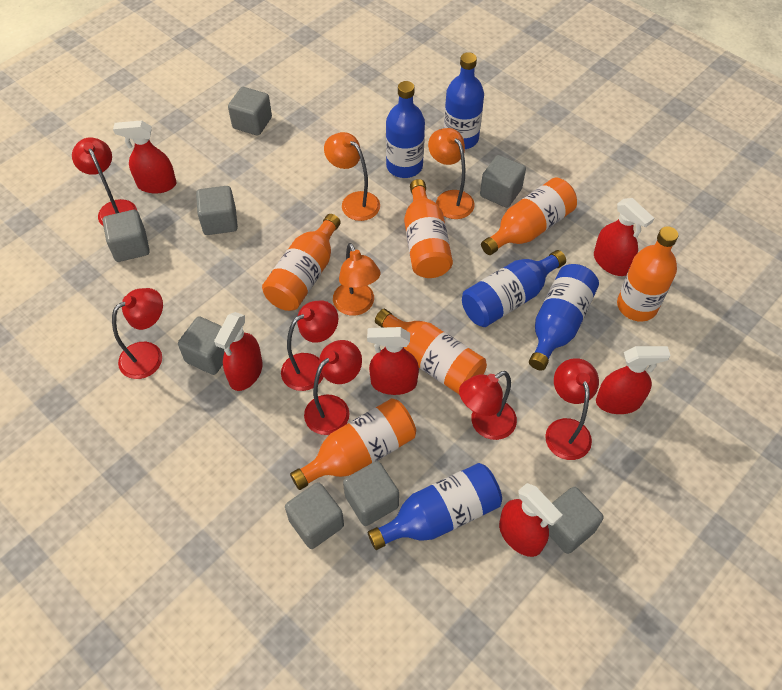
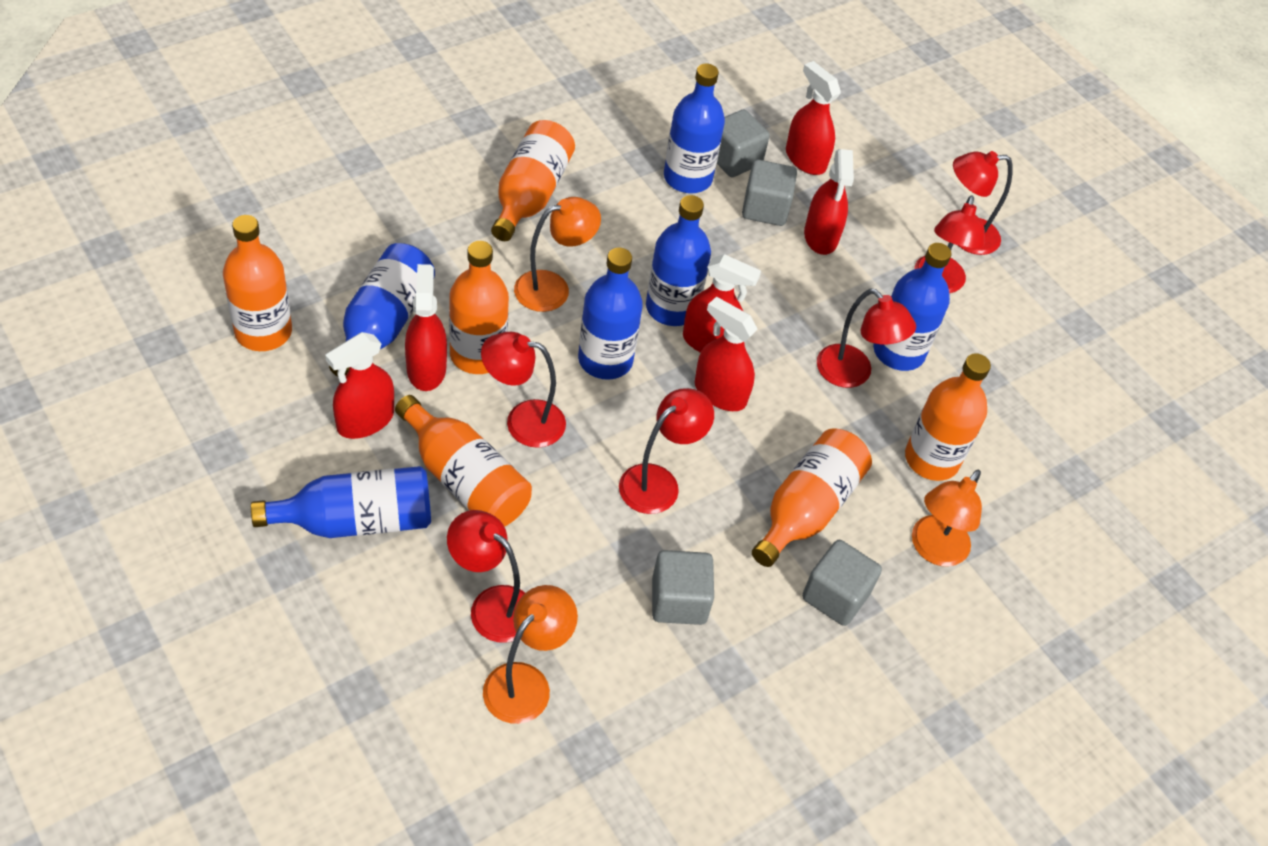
blue bottle: [368,463,502,550] [386,81,425,178] [444,52,484,149] [462,250,566,327] [529,264,599,370] = 5 -> [251,466,431,538] [329,243,435,377] [578,248,643,380] [646,195,711,326] [664,64,725,193] [873,243,951,371] = 6
grey cube: [103,210,150,262] [178,317,224,375] [196,186,238,235] [228,87,272,136] [285,482,344,549] [343,461,399,526] [480,155,526,208] [548,487,604,554] = 8 -> [652,550,714,625] [717,110,770,177] [742,160,797,226] [802,540,882,626] = 4

